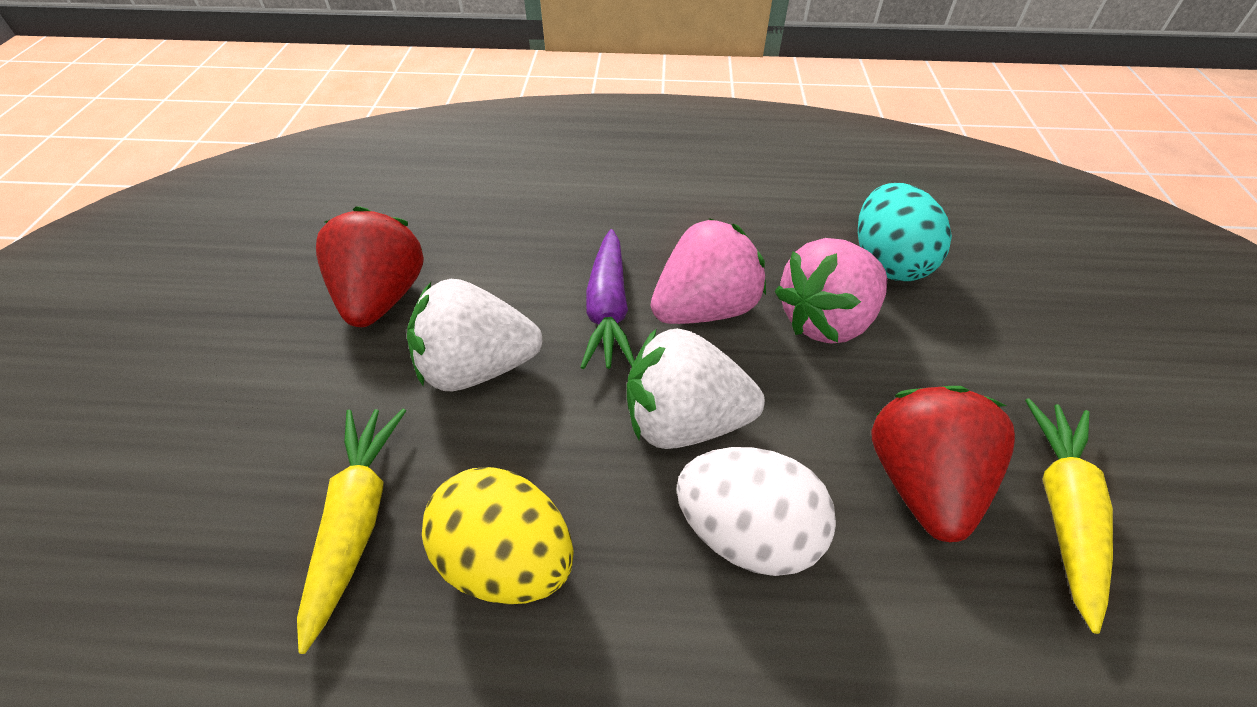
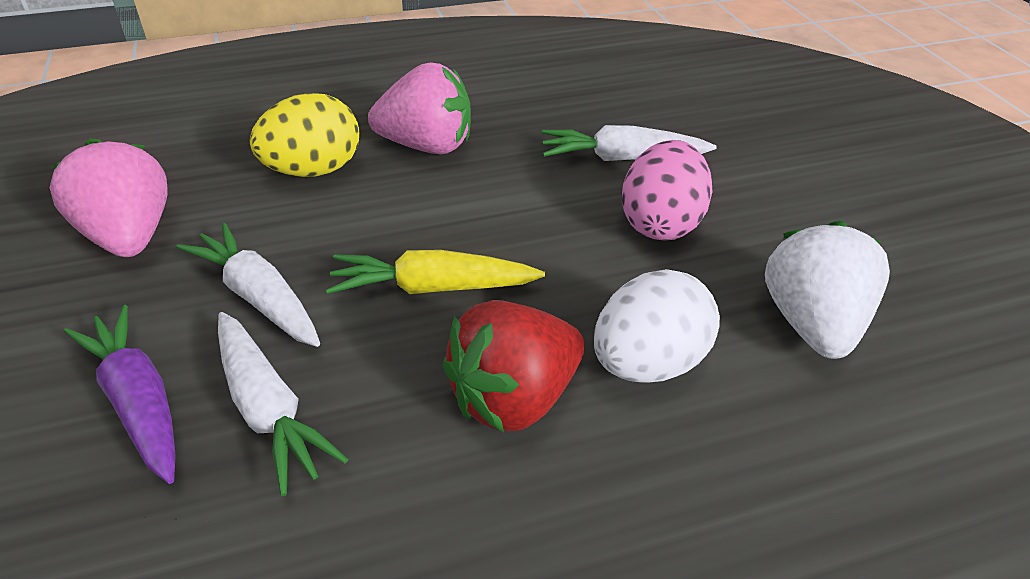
pink egg: none = 0 -> [622,140,712,241] = 1
red strawberry: [316,206,424,327] [871,386,1015,542] = 2 -> [442,300,585,433] = 1
turquoise egg: [858,183,952,281] = 1 -> none = 0
white carrot: none = 0 -> [177,223,320,347] [218,312,348,496] [542,125,717,161] = 3
white strawberry: [407,279,543,391] [627,328,765,449] = 2 -> [765,221,890,359] = 1
yellow carrot: [297,409,406,654] [1025,398,1113,634] = 2 -> [326,250,545,294] = 1

